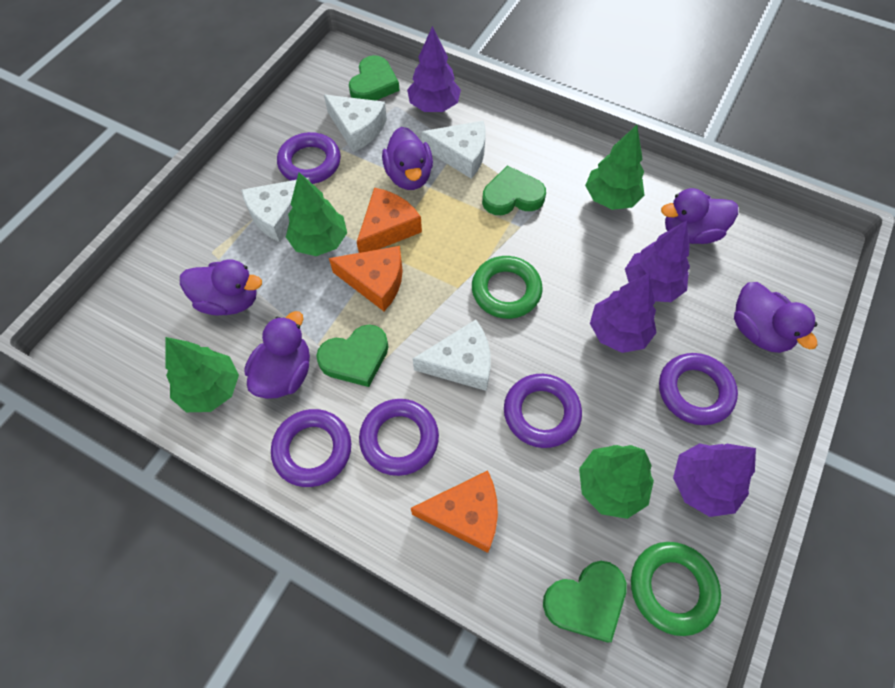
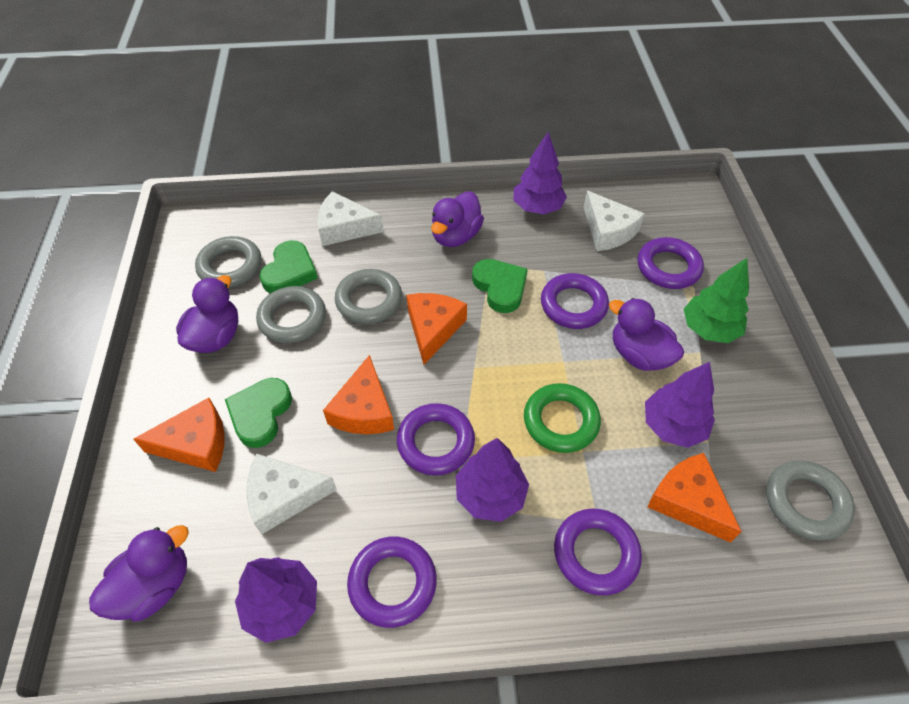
green heart: [316,325,388,387] [349,55,400,101] [482,166,546,215] [543,561,627,643] = 4 -> [225,378,292,448] [260,240,318,293] [472,259,528,313] = 3
green ring: [472,256,543,319] [631,542,721,636] = 2 -> [524,383,601,453] = 1
green tree: [165,337,239,412] [286,172,347,256] [579,445,654,519] [585,125,644,210] = 4 -> [684,258,749,343] = 1
grey ring: none = 0 -> [195,236,261,288] [256,286,326,343] [335,269,402,324] [766,460,855,540] = 4
orange cheese: [329,246,403,311] [357,188,422,253] [411,471,498,553] = 3 -> [133,398,225,472] [323,355,394,434] [406,293,467,365] [647,453,742,543] = 4
purple duck: [180,259,262,316] [244,311,310,399] [382,127,433,190] [661,188,738,244] [734,282,817,353] = 5 -> [89,525,189,621] [176,275,238,353] [431,191,484,247] [609,298,684,371] = 4
white cheese: [241,178,310,242] [324,95,387,152] [413,320,491,391] [421,121,486,179] = 4 -> [246,454,337,535] [317,191,384,246] [583,191,645,251] = 3

